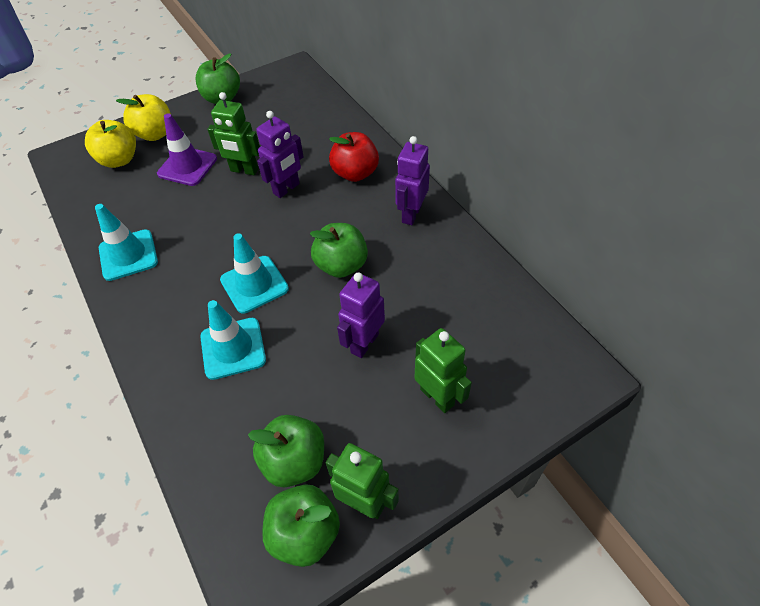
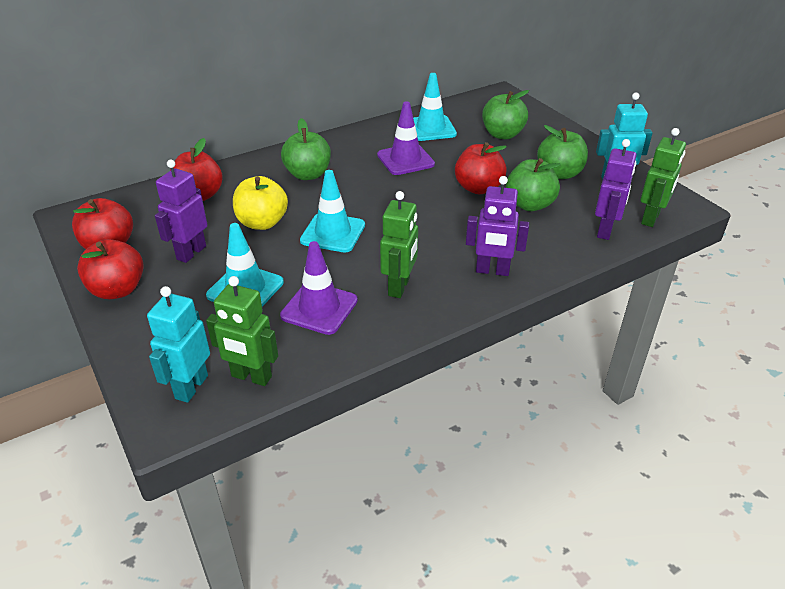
purple traffic cone: [157,113,217,186] = 1 -> [280,241,358,335] [377,101,435,175] = 2
red apple: [329,132,379,182] = 1 -> [72,198,133,249] [77,239,144,299] [170,138,223,201] [455,142,507,194] = 4
turquoise robot: none = 0 -> [147,286,210,403] [596,92,653,179] = 2
yellow apple: [85,120,136,168] [116,94,171,141] = 2 -> [233,176,288,230] = 1

